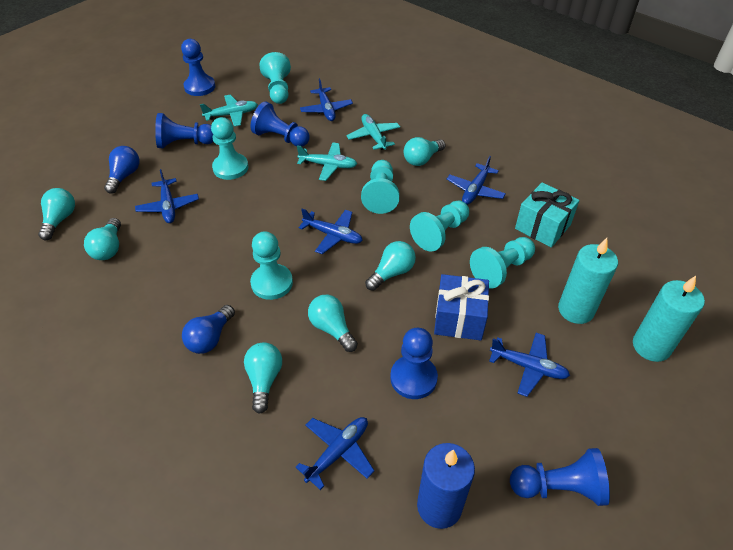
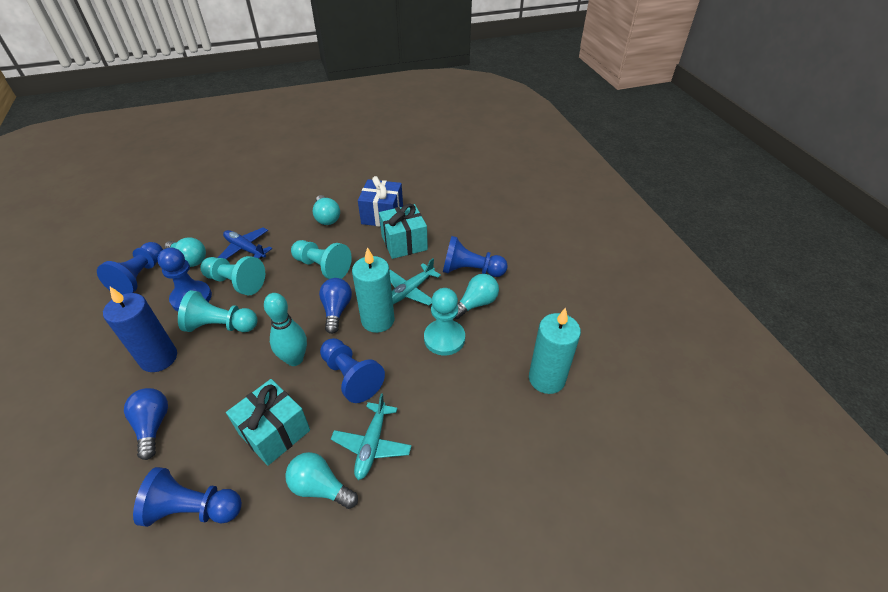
blue plane: [135,169,199,223] [296,417,374,490] [299,208,363,254] [300,78,353,121] [447,156,506,205] [489,333,570,397] = 6 -> [218,227,272,259] = 1
turquoise bowling pin: none = 0 -> [264,293,307,366] = 1
turquoise gift: [515,182,579,248] = 1 -> [226,379,310,466] [379,204,428,259] = 2
turquoise light bulb: [38,188,75,240] [84,218,121,260] [244,342,282,414] [308,295,358,352] [365,241,416,291] [404,137,446,166] = 6 -> [164,237,206,267] [285,452,358,509] [313,195,340,225] [454,274,499,319] = 4
turquoise pawn: [211,117,248,180] [250,231,293,300] [259,52,291,104] [361,160,399,214] [410,200,469,252] [470,237,535,289] = 6 -> [178,290,258,332] [200,256,265,295] [291,240,352,279] [424,288,465,355] = 4
turquoise plane: [200,95,258,126] [297,142,357,181] [346,114,400,150] = 3 -> [331,393,412,480] [389,258,441,305] = 2

